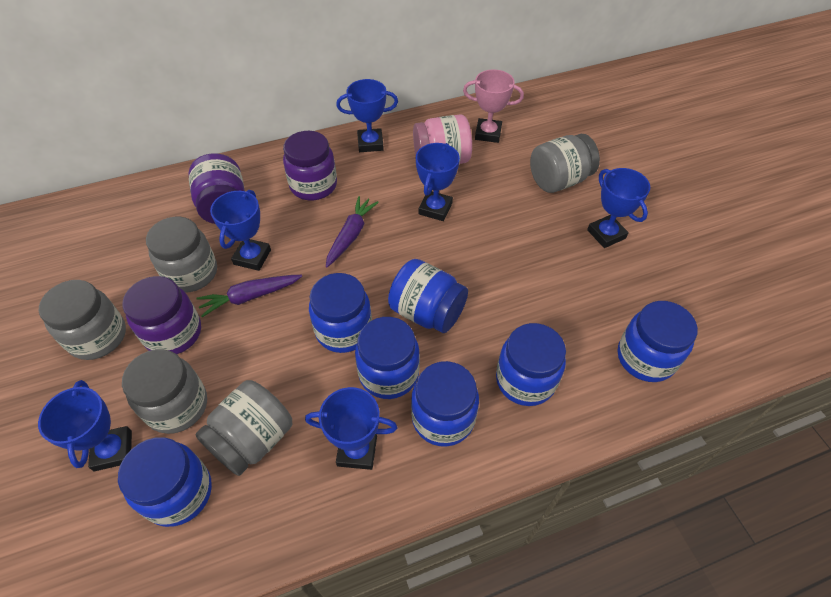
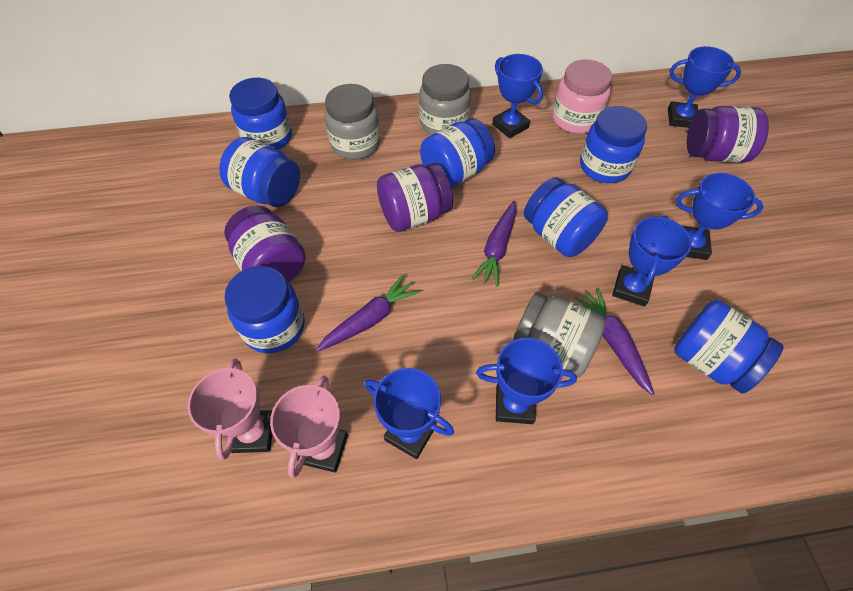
grey jar: [39,280,126,360] [122,349,207,434] [146,217,217,293] [195,380,292,476] [530,134,600,193] = 5 -> [325,84,380,160] [419,64,471,135] [513,292,606,378] = 3
pink trophy: [463,69,524,143] = 1 -> [187,358,272,460] [270,375,348,478] = 2
purple carrot: [196,275,302,317] [326,196,379,267] = 2 -> [316,275,420,352] [471,201,517,287] [574,288,654,396] = 3

